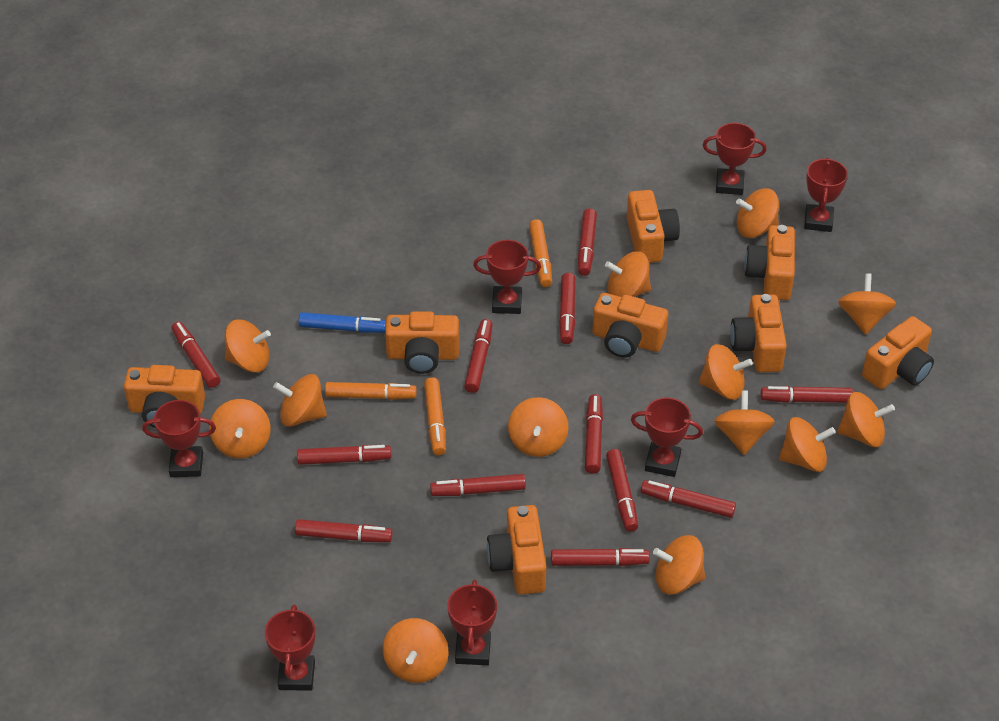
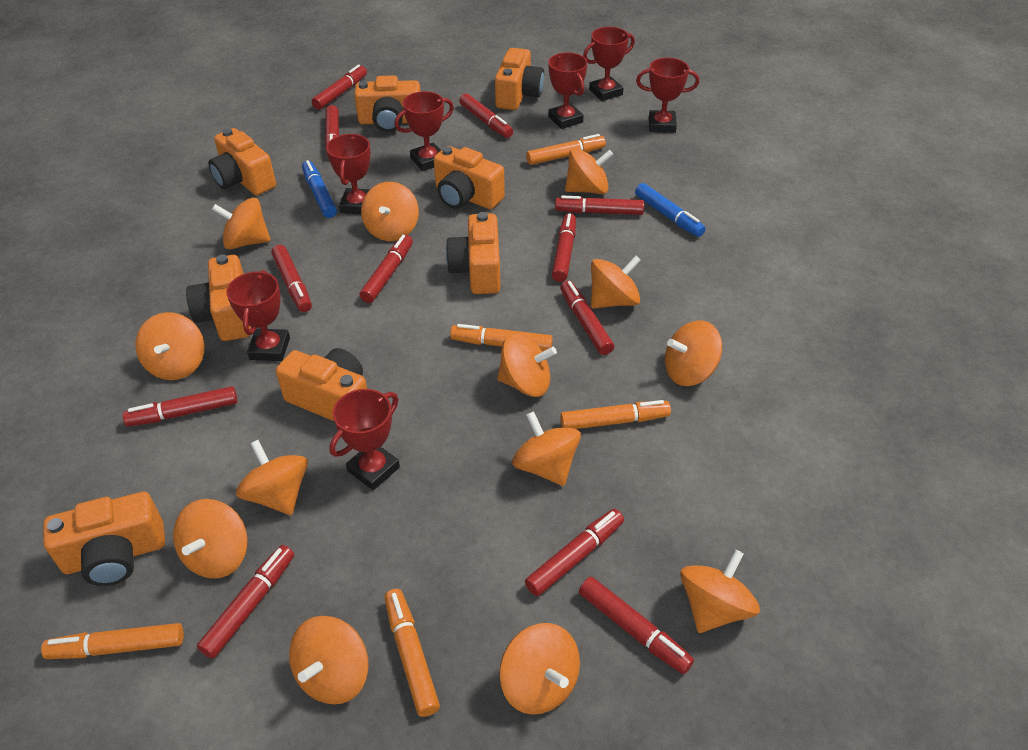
blue marker: [298,312,386,333] = 1 -> [302,160,337,218] [635,183,706,237] = 2
orange marker: [325,382,417,400] [424,377,446,455] [529,219,552,287] = 3 -> [41,623,184,659] [384,589,440,717] [450,324,553,351] [526,134,606,165] [560,400,671,429] = 5

